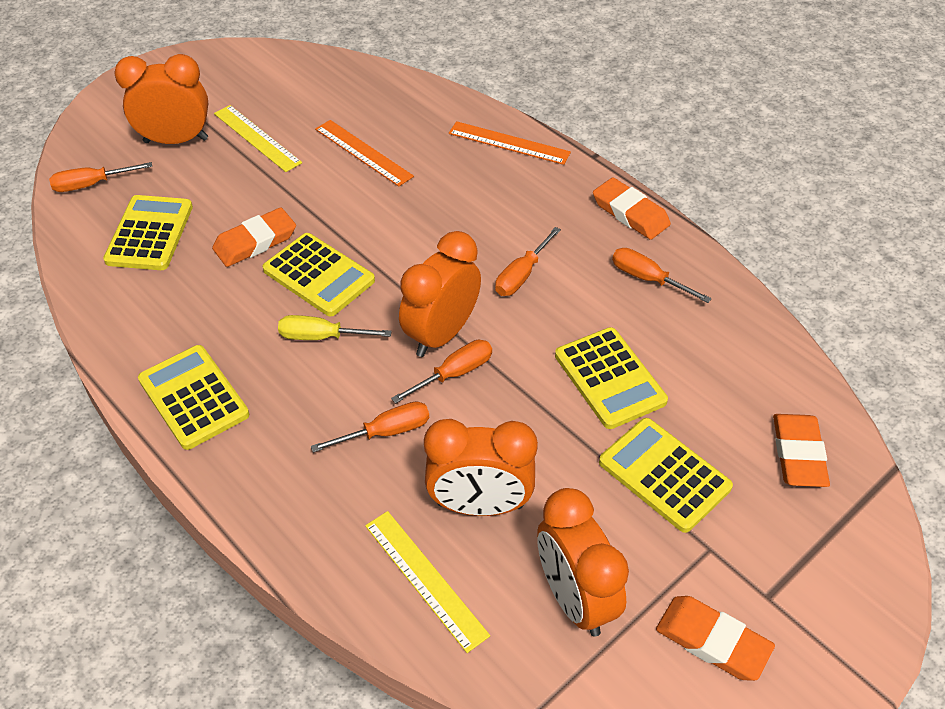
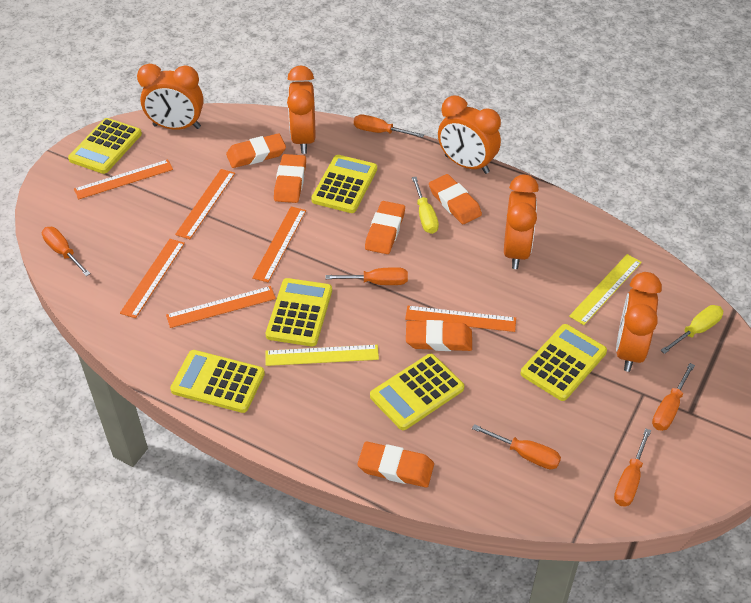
orange clock: [115,54,209,144] [399,231,481,357] [424,419,538,516] [537,488,629,637] = 4 -> [137,64,204,130] [287,66,315,154] [438,96,501,174] [504,175,539,269] [616,272,662,372] = 5
orange eraser: [212,207,296,267] [593,177,671,240] [656,596,775,681] [773,414,830,487] = 4 -> [226,133,286,168] [274,154,306,203] [357,441,434,487] [365,201,405,254] [406,320,472,351] [429,174,482,224] = 6
orange ruler: [315,120,414,186] [449,121,571,165] = 2 -> [74,159,173,200] [120,239,185,318] [166,286,276,328] [175,169,235,239] [252,207,306,282] [405,306,516,332] = 6
orange screwdriver: [49,162,152,192] [311,401,429,453] [391,340,492,404] [495,227,561,296] [612,248,712,303] = 5 -> [42,227,91,276] [325,267,408,285] [354,115,424,138] [472,424,561,469] [614,428,651,507] [652,363,695,431] = 6
yellow calculator: [103,195,193,270] [138,345,249,450] [263,233,375,316] [555,327,668,429] [599,418,733,533] = 5 -> [68,118,142,174] [170,350,265,413] [266,278,332,346] [311,155,377,213] [370,354,464,430] [521,324,607,401] = 6
yellow screwdriver: [278,315,392,340] = 1 -> [412,177,439,234] [660,305,723,354] = 2

